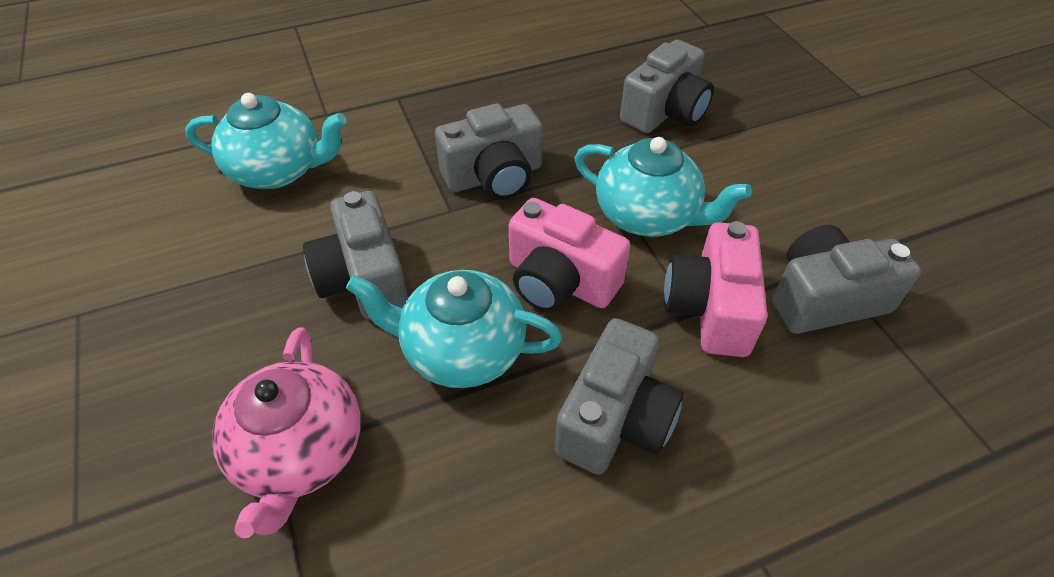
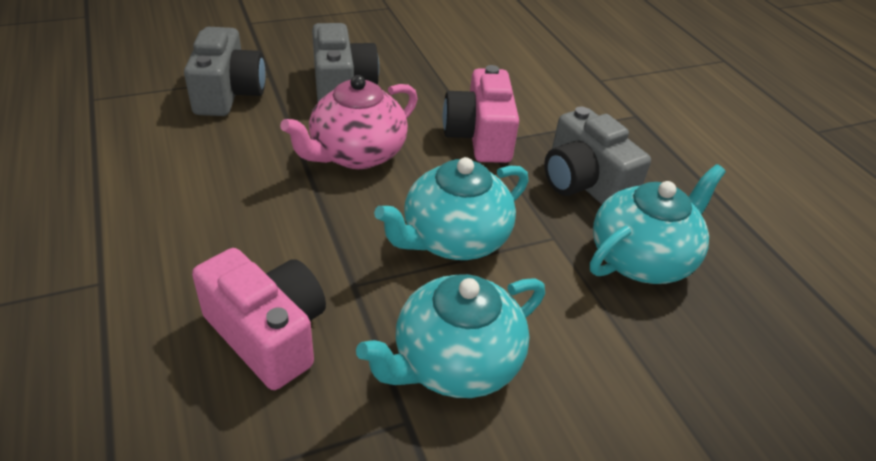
grey camera: [303,191,408,320] [435,103,543,200] [555,318,684,475] [620,40,714,133] [772,225,921,334] = 5 -> [184,27,266,116] [312,23,379,103] [544,107,651,204] = 3

